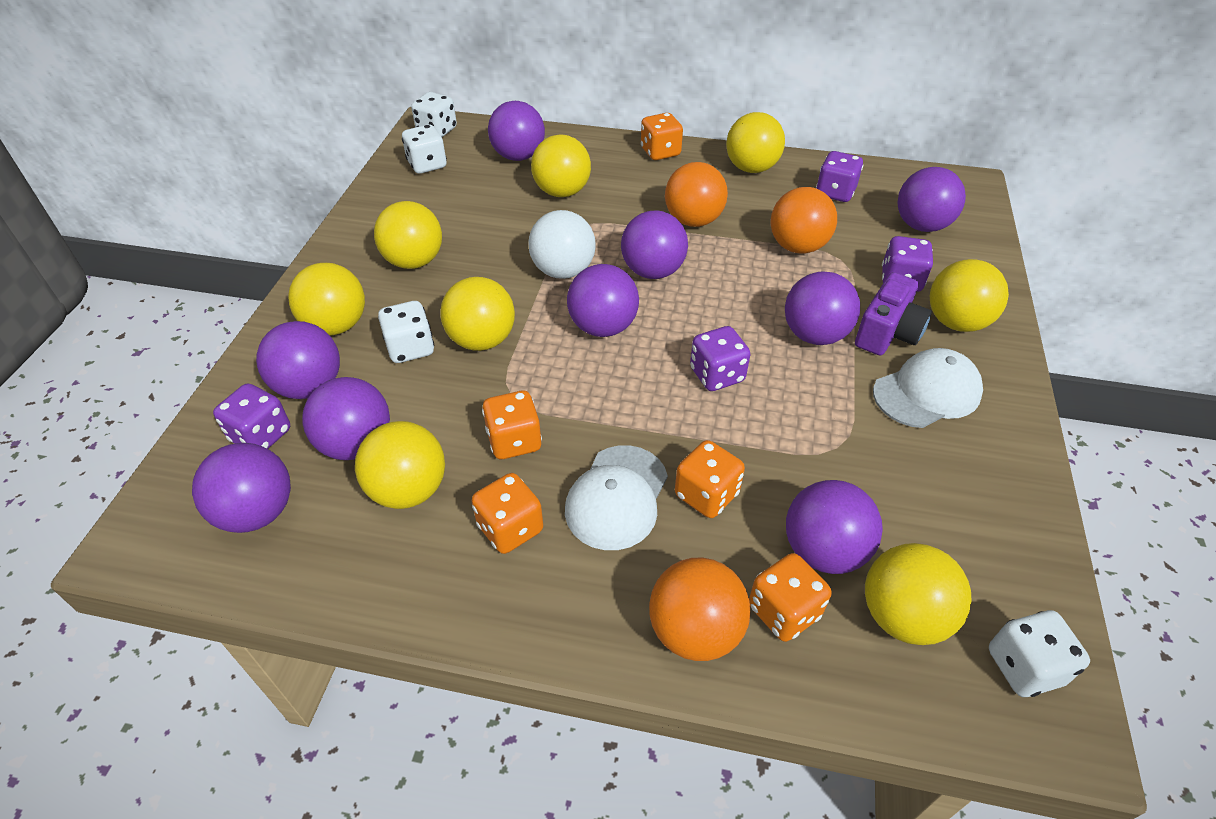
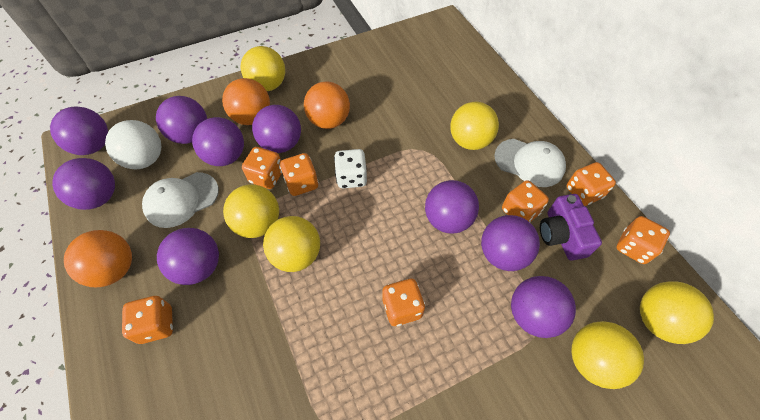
orange dice: [472,473,543,554] [482,391,542,459] [641,113,683,160] [675,440,745,518] [749,553,832,642] = 5 -> [122,296,173,344] [242,147,282,189] [280,153,318,196] [382,279,425,326] [502,180,549,222] [567,162,616,206] [616,216,670,264] = 7
purple dice: [213,383,290,449] [690,326,751,391] [816,151,863,202] [882,236,933,292] = 4 -> none = 0
white dice: [378,301,434,363] [402,125,447,174] [411,92,457,137] [989,610,1090,697] = 4 -> [334,149,367,188] = 1
yellow ball: [288,263,365,335] [355,421,445,509] [374,201,442,269] [440,277,515,351] [531,135,591,197] [726,112,785,173] [865,543,971,645] [930,259,1009,332] = 8 -> [223,184,279,238] [241,46,285,91] [263,216,320,272] [451,102,499,150] [571,321,644,389] [640,281,714,344] = 6

